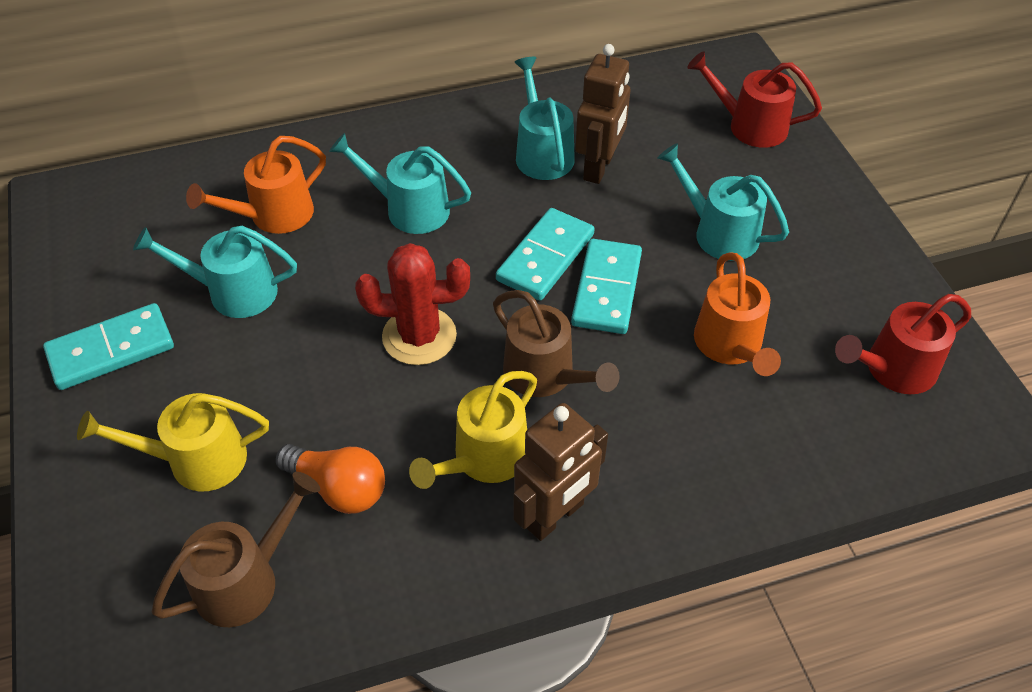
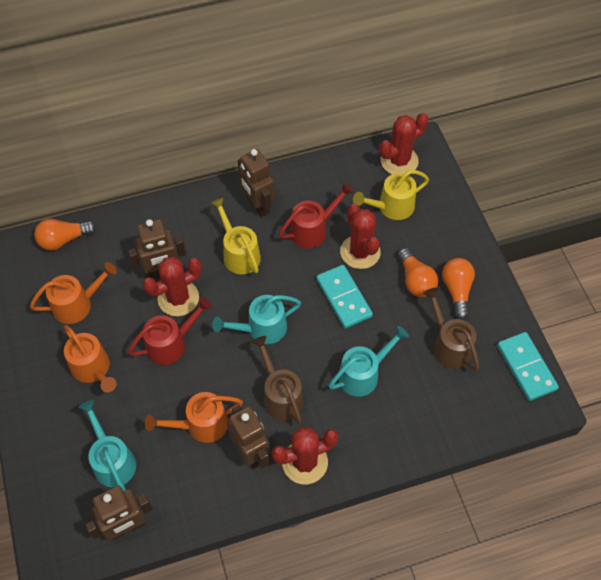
brown robot: [513,403,608,541] [575,44,631,184] = 2 -> [85,486,153,541] [128,219,186,279] [227,405,269,469] [238,149,275,217] = 4
orange light bulb: [276,444,385,514] = 1 -> [34,219,96,251] [398,248,438,297] [442,258,475,320] = 3
orange watering can: [186,136,326,234] [694,252,781,376] = 2 -> [30,262,117,324] [64,325,117,392] [145,392,243,443] = 3
red cactus: [355,243,470,365] = 1 -> [143,256,201,316] [272,427,338,484] [340,204,381,269] [379,113,428,174] = 4
turquoise domino: [43,303,174,390] [496,208,595,300] [571,239,642,334] = 3 -> [316,265,373,329] [497,332,559,401] = 2
turquoise watering can: [133,226,297,318] [329,133,471,234] [514,57,575,180] [658,143,789,261] = 4 -> [79,400,136,491] [212,295,301,344] [329,326,409,397] = 3

